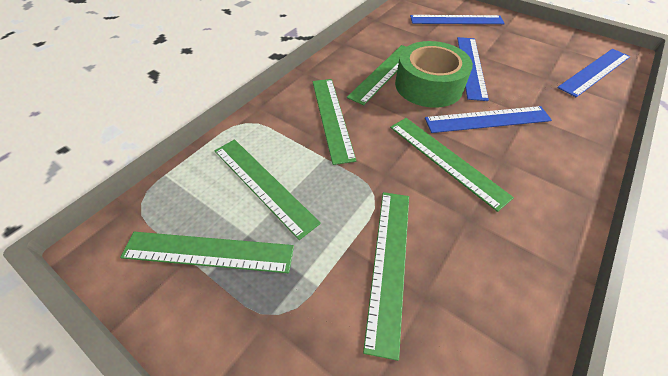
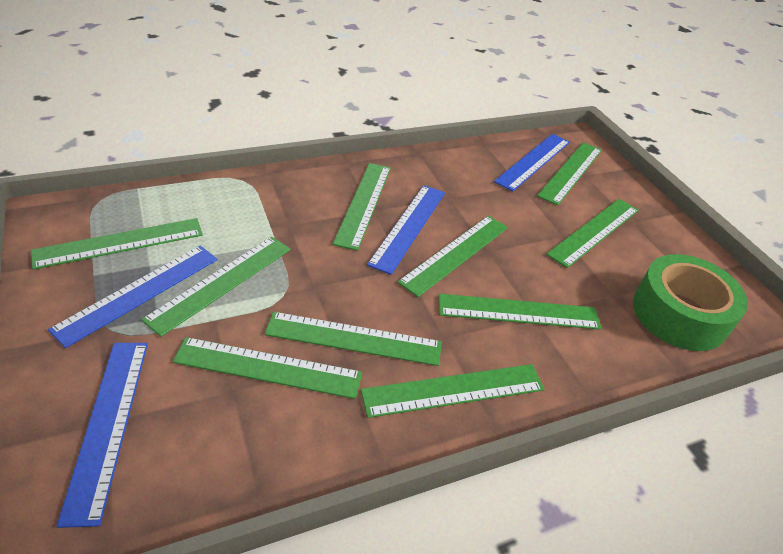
green ruler: [120,232,294,273] [215,139,321,240] [312,79,356,165] [347,45,406,105] [363,192,409,361] [390,118,514,212] = 6 -> [31,218,203,270] [141,237,290,337] [172,337,362,399] [264,312,442,366] [332,163,391,251] [361,364,544,418] [397,216,508,297] [438,294,601,330] [537,142,602,206] [546,199,638,268] = 10

